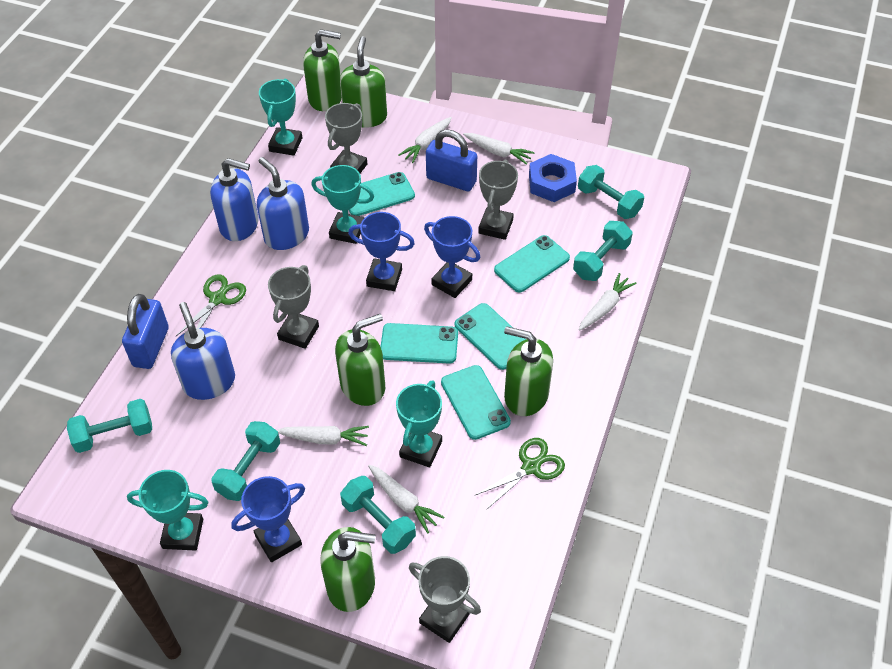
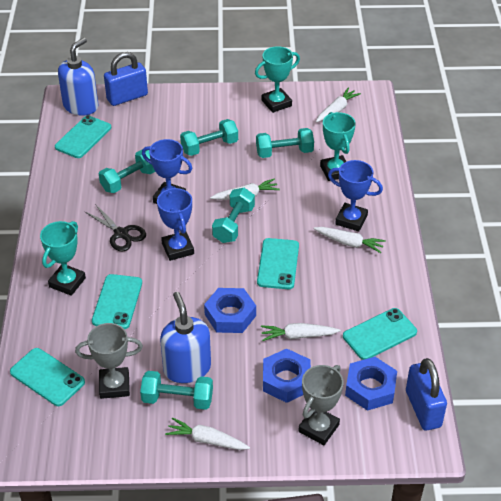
black scissors: none = 0 -> [84,204,146,251] = 1
blue nut: [529,154,577,202] = 1 -> [204,288,256,333] [263,349,311,403] [345,357,397,411] = 3
blue soap dispenser: [171,302,235,400] [210,158,259,241] [257,157,309,250] = 3 -> [58,38,98,116] [160,292,211,383] = 2
green scissors: [176,274,246,336] [474,438,565,510] = 2 -> none = 0
green soap dispenser: [303,29,342,111] [320,527,376,612] [335,314,385,406] [340,36,387,128] [504,326,553,416] = 5 -> none = 0
grey trophy: [268,265,319,349] [325,103,367,173] [409,556,481,643] [478,159,518,240] = 4 -> [75,323,143,399] [298,365,344,445] = 2
turquoise trophy: [127,470,208,551] [259,79,302,156] [311,165,374,244] [396,380,442,467] = 4 -> [40,221,86,296] [255,46,300,113] [320,112,356,181] = 3

